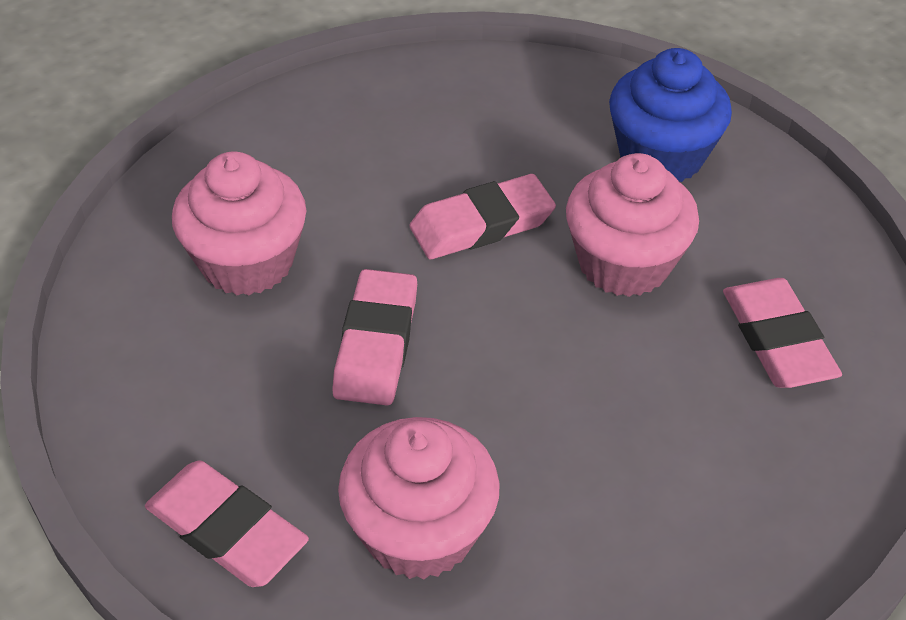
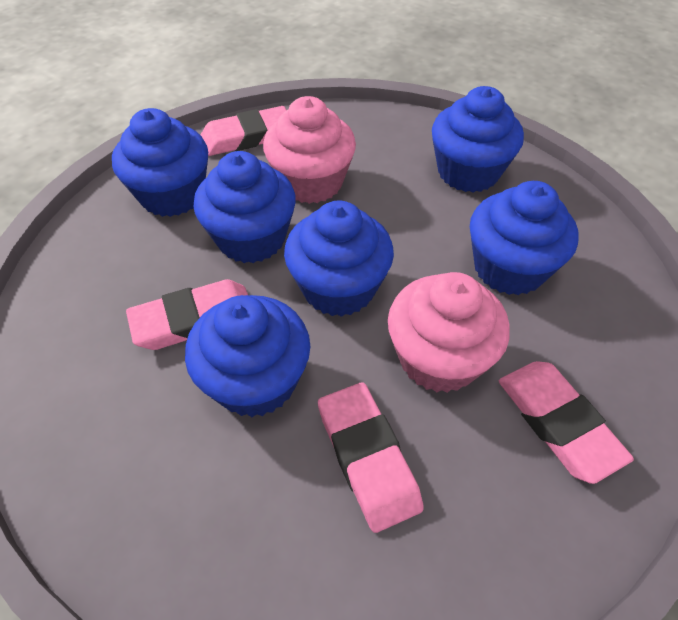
blue cupcake: [609,48,732,182] = 1 -> [112,108,208,217] [185,295,311,417] [194,151,296,263] [284,200,394,317] [432,86,524,193] [470,181,579,295] = 6
pink cupcake: [172,151,306,295] [338,417,500,579] [566,153,699,297] = 3 -> [263,96,356,204] [388,272,510,393] = 2

